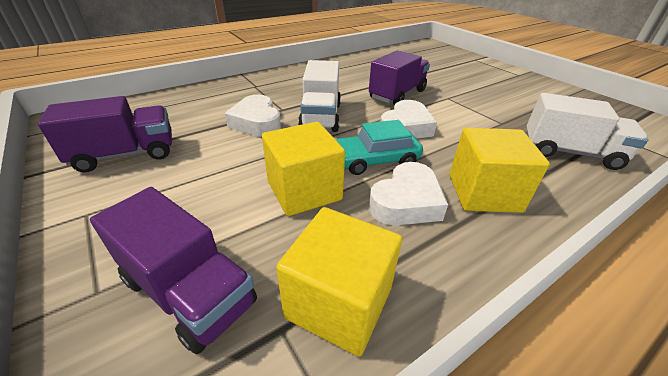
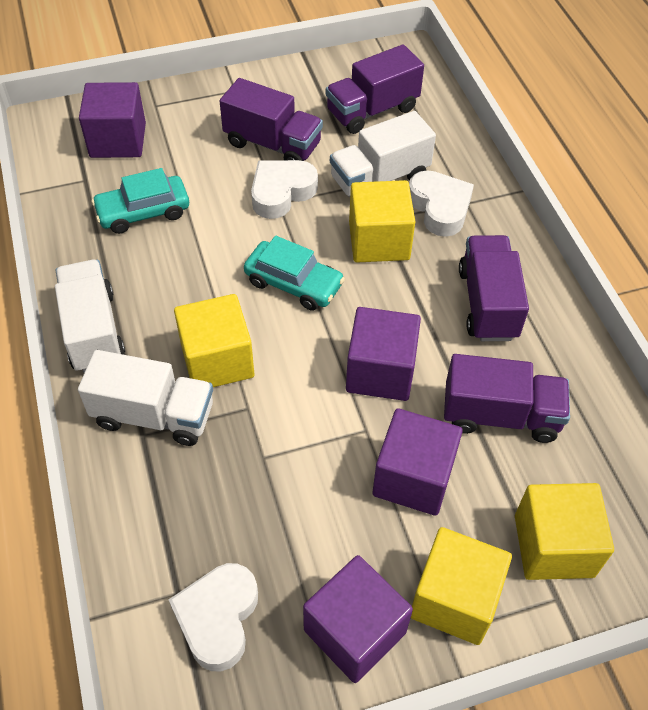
purple cube: none = 0 -> [79,82,146,158] [303,555,413,683] [346,307,421,401] [373,408,463,516] = 4
purple truck: [38,96,172,172] [90,187,257,354] [369,50,430,105] = 3 -> [220,78,323,161] [326,44,424,134] [444,354,570,443] [459,235,529,341] = 4
turquoise car: [336,120,423,175] = 1 -> [92,168,189,234] [244,236,345,310] = 2
white truck: [298,60,341,132] [526,93,648,170] = 2 -> [55,260,125,373] [78,350,213,446] [330,111,436,197] = 3
yellow cube: [262,122,345,216] [276,207,402,356] [450,128,550,213] = 3 -> [174,294,254,387] [349,180,415,262] [411,527,512,645] [515,483,614,580] = 4

